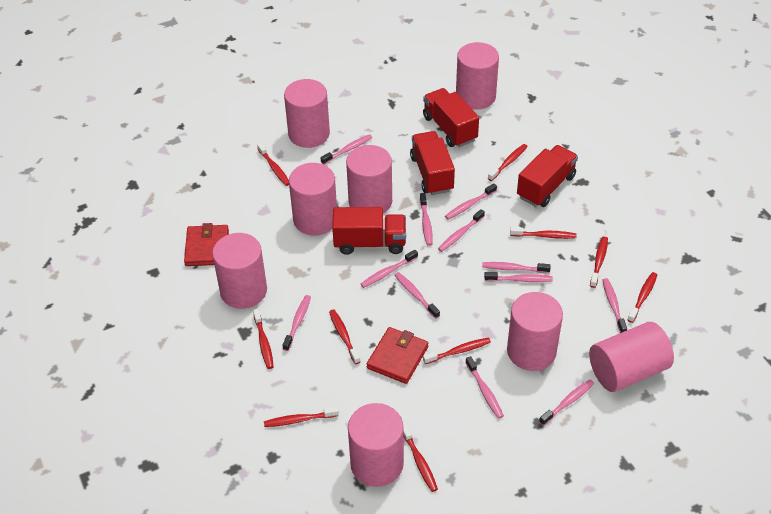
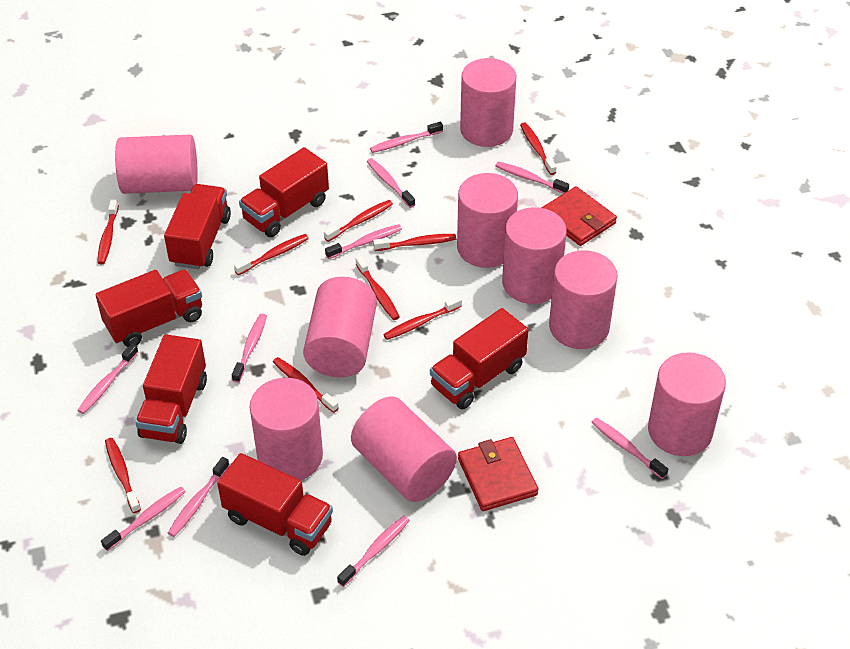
pink cylinder: [212,233,267,309] [284,79,330,148] [289,163,337,236] [346,145,392,214] [348,403,404,487] [456,42,499,110] [507,292,563,371] [589,322,674,392] = 8 -> [115,134,198,194] [250,378,323,480] [303,277,377,377] [351,396,457,502] [457,173,518,268] [460,58,516,147] [502,207,567,304] [549,250,618,349] [648,353,726,456] = 9
pink toothbrush: [282,295,311,351] [321,134,372,165] [361,250,418,288] [395,272,440,319] [420,193,433,246] [438,209,485,252] [445,183,497,219] [465,356,504,419] [482,262,551,273] [484,272,553,282] [539,380,594,426] [602,278,627,333] = 12 -> [77,343,138,414] [101,486,186,551] [168,457,230,537] [232,314,267,383] [325,224,402,259] [337,516,410,587] [367,158,415,208] [370,122,443,153] [495,162,569,194] [591,418,668,479] = 10
red toothbrush: [253,309,274,369] [257,143,289,186] [264,406,339,427] [329,309,361,364] [403,424,438,492] [423,337,491,364] [488,144,528,181] [510,227,576,239] [590,237,608,288] [628,272,657,323] = 10 -> [97,199,119,264] [105,438,141,513] [234,234,309,275] [273,357,339,413] [324,200,393,242] [356,256,400,320] [373,234,456,251] [383,296,462,340] [520,122,557,175] = 9
red truck: [332,207,406,255] [410,131,455,195] [423,88,479,147] [517,145,578,207] = 4 -> [96,270,202,347] [135,334,207,444] [164,184,231,269] [217,453,333,556] [239,147,329,237] [430,308,528,409] = 6

